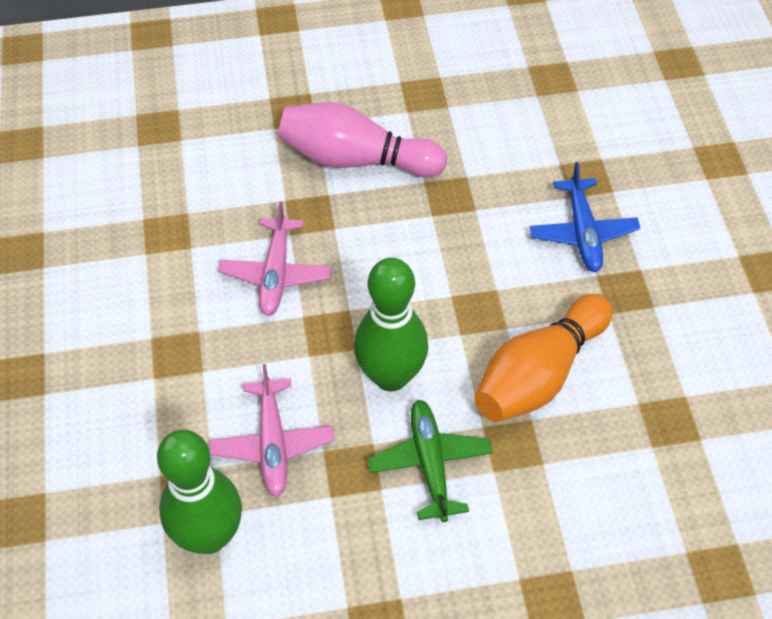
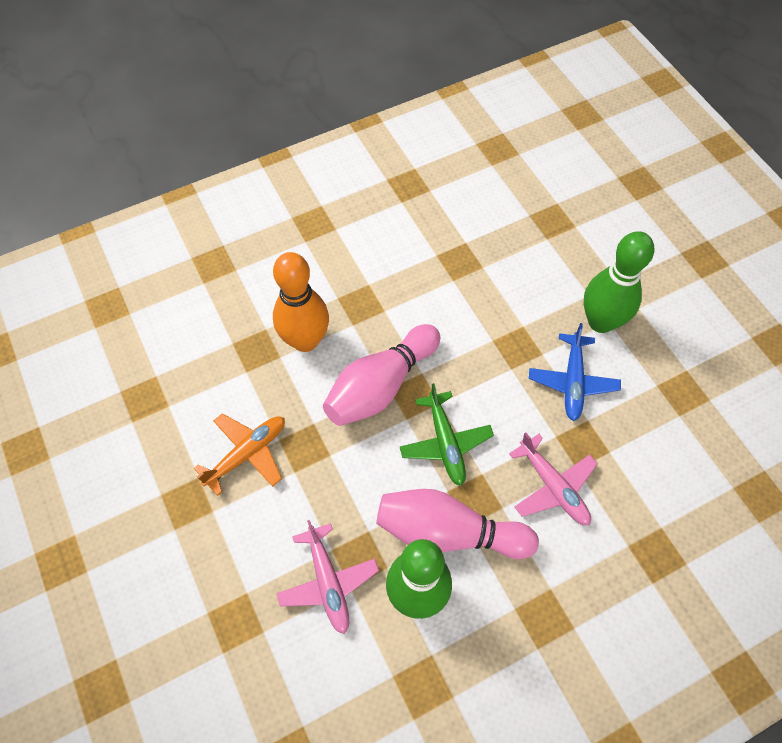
orange plane: none = 0 -> [194,413,285,496] = 1
pink bowling pin: [278,102,447,177] = 1 -> [323,324,440,426] [376,489,539,559] = 2

